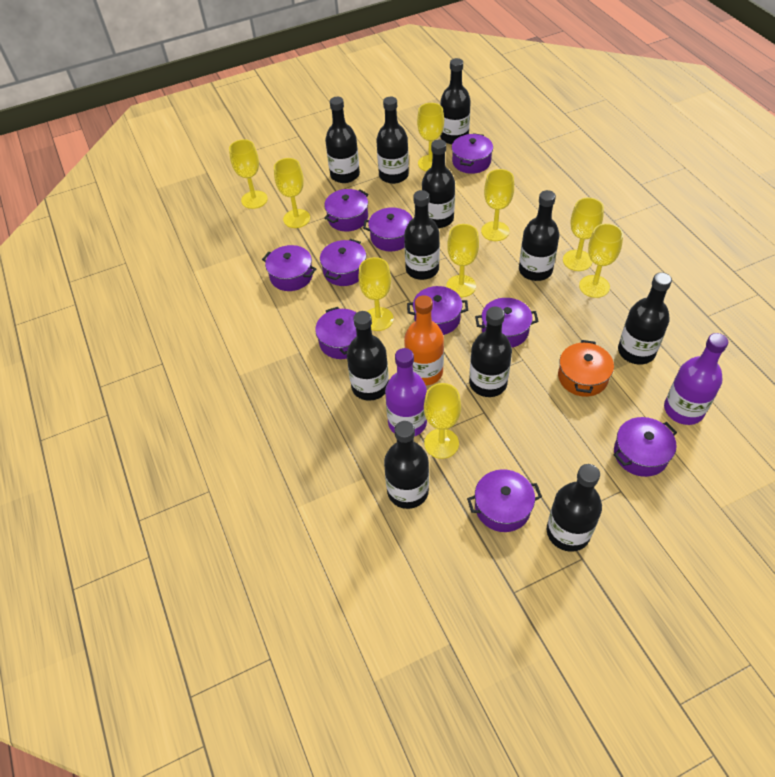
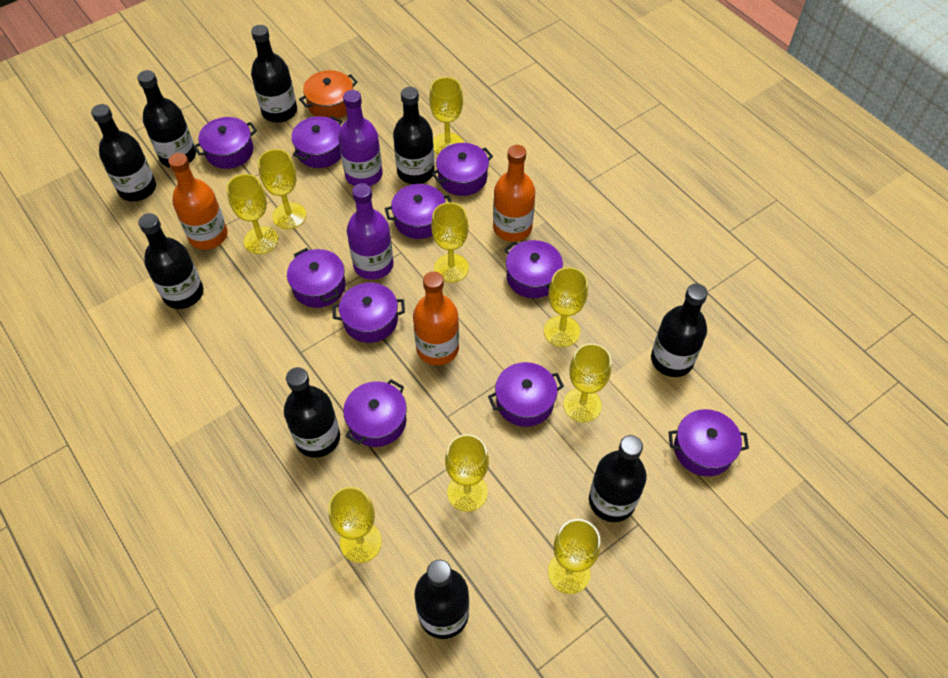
black bottle: [325,97,360,183] [347,311,389,401] [376,97,409,184] [384,421,429,509] [404,190,440,280] [422,139,455,228] [440,58,471,144] [469,307,512,397] [519,190,560,281] [547,464,602,552] [618,273,672,365] = 11 -> [91,104,156,202] [137,70,196,167] [138,213,203,309] [251,25,297,123] [284,367,340,458] [393,87,435,184] [414,560,469,639] [589,435,647,522] [651,284,708,377] = 9
orange bottle: [404,295,444,386] = 1 -> [168,153,228,250] [413,271,459,365] [493,145,535,242] = 3

